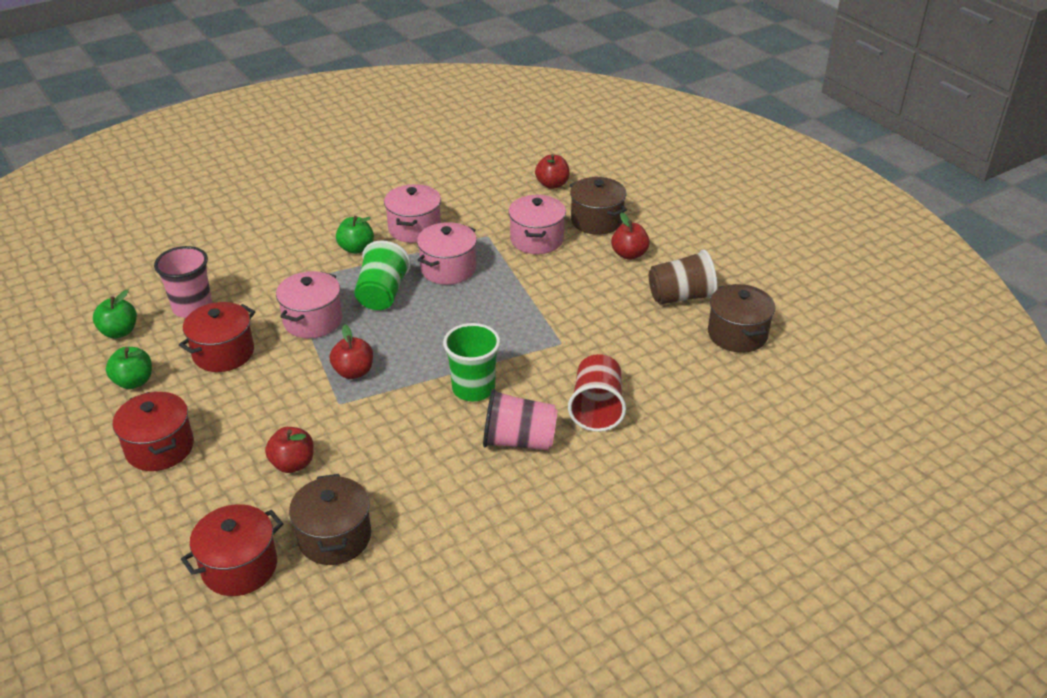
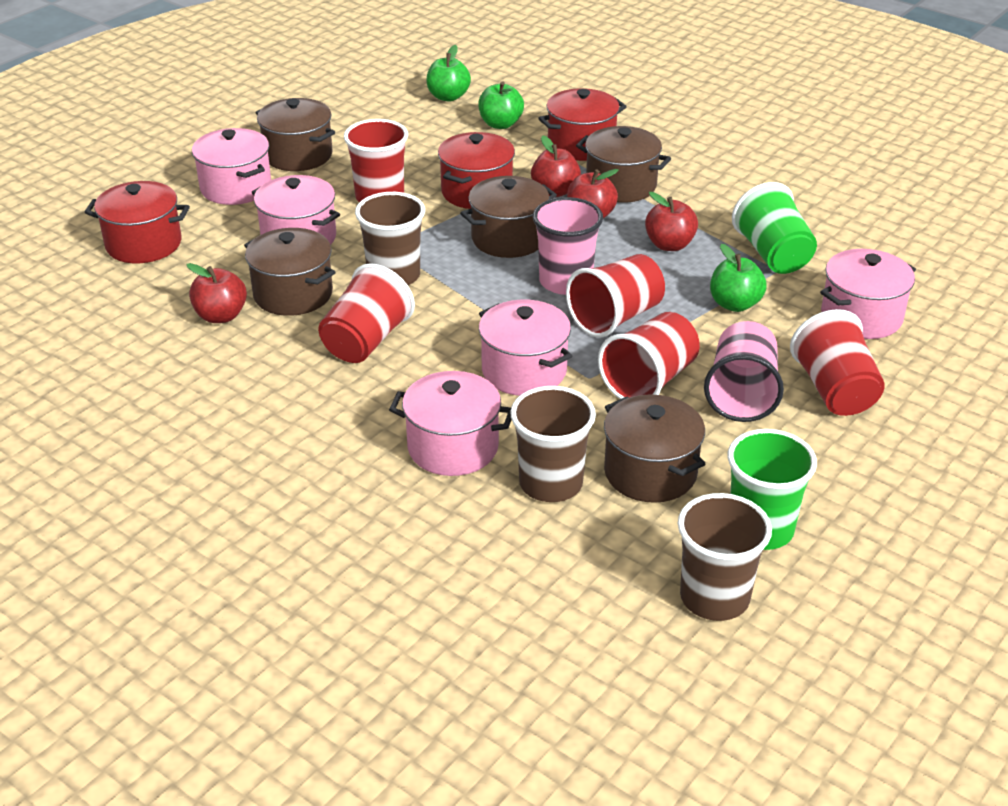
brown cup: [649,249,717,305] = 1 -> [355,192,425,285] [510,386,596,502] [678,493,772,621] = 3
brown pot: [289,474,371,565] [570,177,627,235] [708,284,775,353] = 3 -> [244,228,336,316] [256,98,335,171] [460,176,557,258] [576,126,671,203] [604,394,705,503] = 5
pink pot: [276,271,342,338] [384,184,441,243] [417,222,477,285] [508,195,566,254] = 4 -> [192,128,271,205] [252,175,340,245] [389,371,512,476] [479,300,572,396] [820,249,916,339] = 5
red cup: [568,354,626,432] = 1 -> [318,263,415,363] [344,119,408,203] [566,254,665,338] [598,312,700,399] [790,309,885,416] = 5

